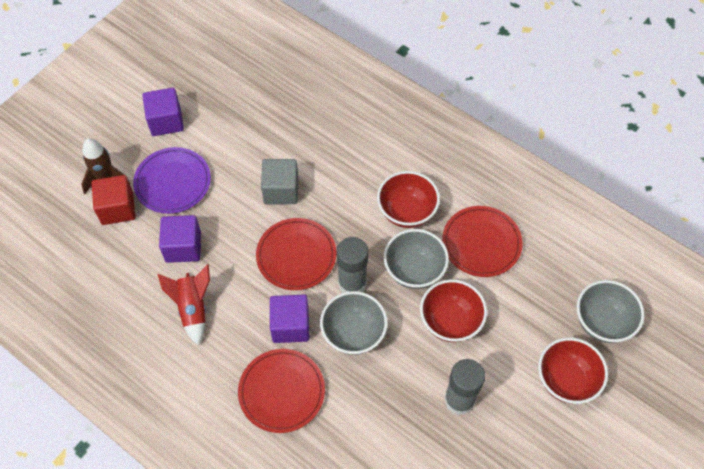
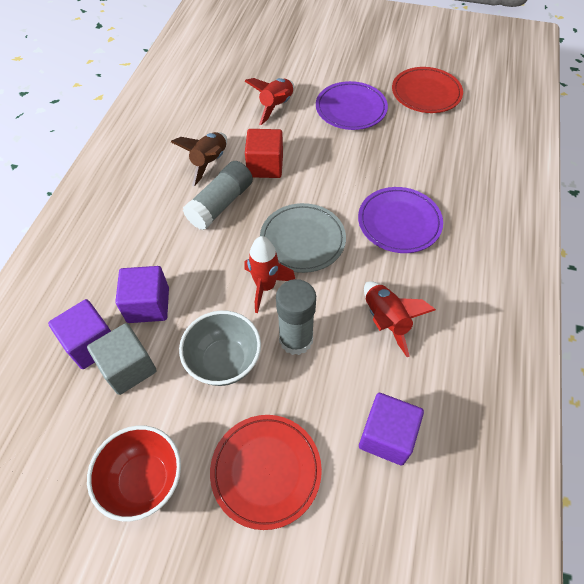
grey bowl: [320,291,388,355] [384,229,449,289] [577,280,645,343] = 3 -> [179,310,261,386] = 1
grey plate: none = 0 -> [260,203,346,273] = 1
purple plate: [133,147,211,214] = 1 -> [316,81,388,130] [358,187,443,253] = 2
red bowl: [377,171,440,228] [420,279,487,342] [538,338,608,404] = 3 -> [87,425,181,521] = 1
red plate: [238,349,325,433] [256,218,336,290] [442,206,523,277] = 3 -> [210,415,322,530] [392,67,463,113] = 2
red rocket: [157,264,210,346] = 1 -> [245,78,294,125] [245,236,295,313] [364,281,436,357] = 3

